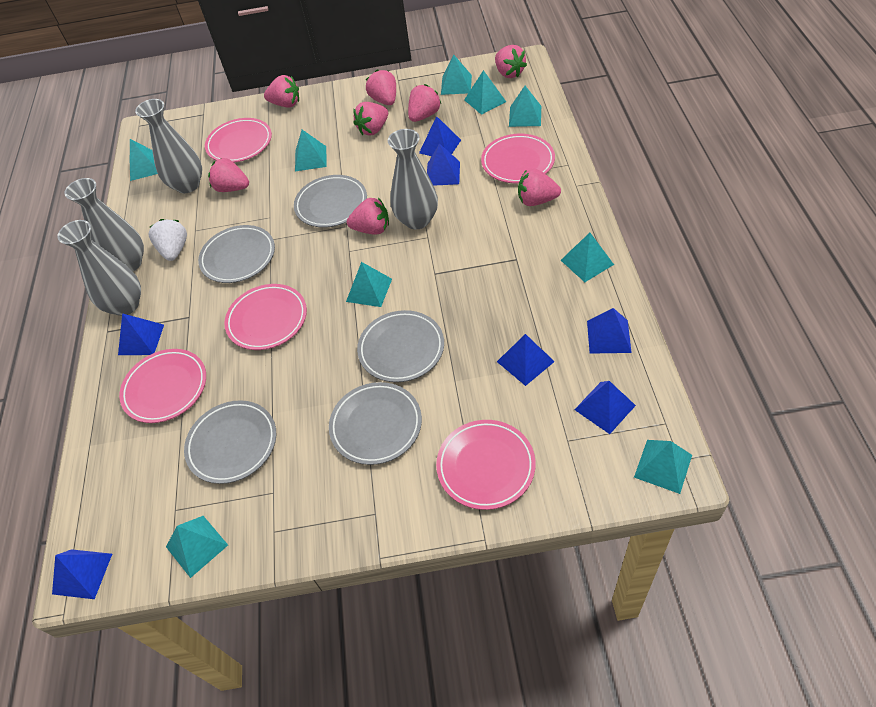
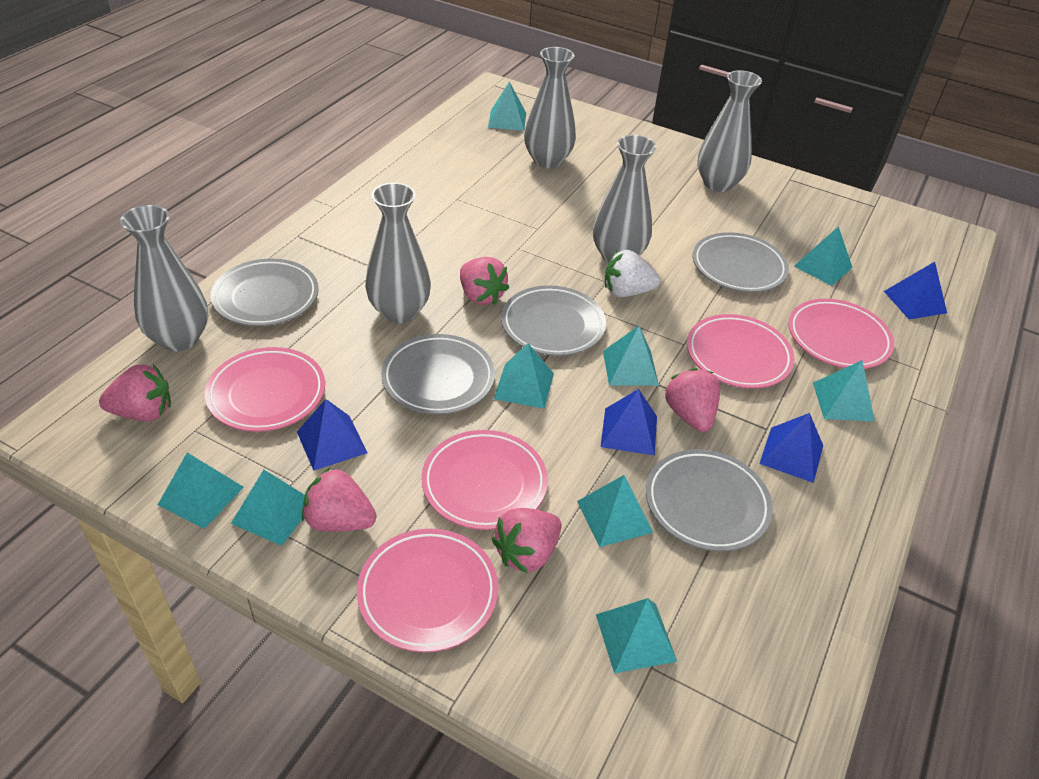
blue pyramid: [52,549,112,599] [118,313,164,355] [419,116,461,156] [427,143,460,186] [497,334,555,386] [574,381,636,434] [587,308,632,354] = 7 -> [297,399,367,471] [601,389,657,456] [760,413,823,483] [884,262,947,319] = 4
grey vase: [57,220,141,316] [65,178,144,271] [135,99,202,193] [388,129,438,229] = 4 -> [120,205,208,351] [365,183,431,323] [524,47,576,168] [593,135,657,263] [697,70,762,192] = 5
pink strawberry: [208,158,249,192] [264,75,299,108] [347,198,389,235] [353,102,388,136] [366,70,396,105] [408,84,441,122] [495,45,527,78] [518,169,561,206] = 8 -> [99,364,171,421] [302,467,377,532] [460,257,509,305] [492,508,562,574] [665,368,720,432] = 5

